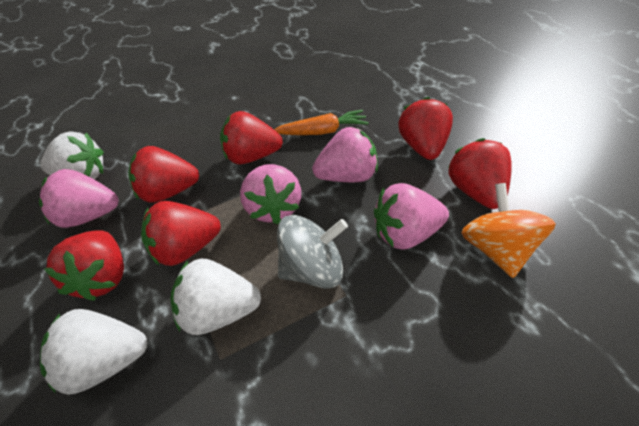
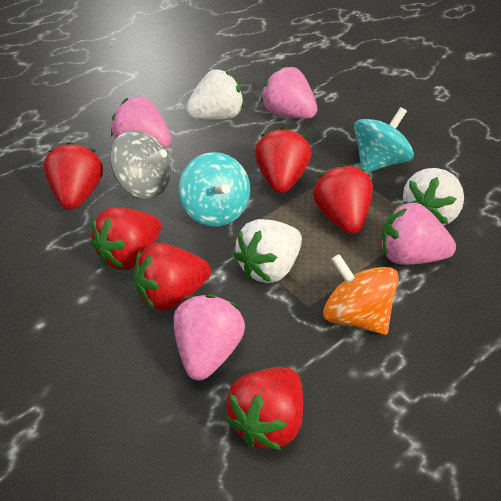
orange carrot: [274,110,369,135] = 1 -> none = 0
turquoise spinning top: none = 0 -> [179,152,250,226] [354,107,414,173] = 2

